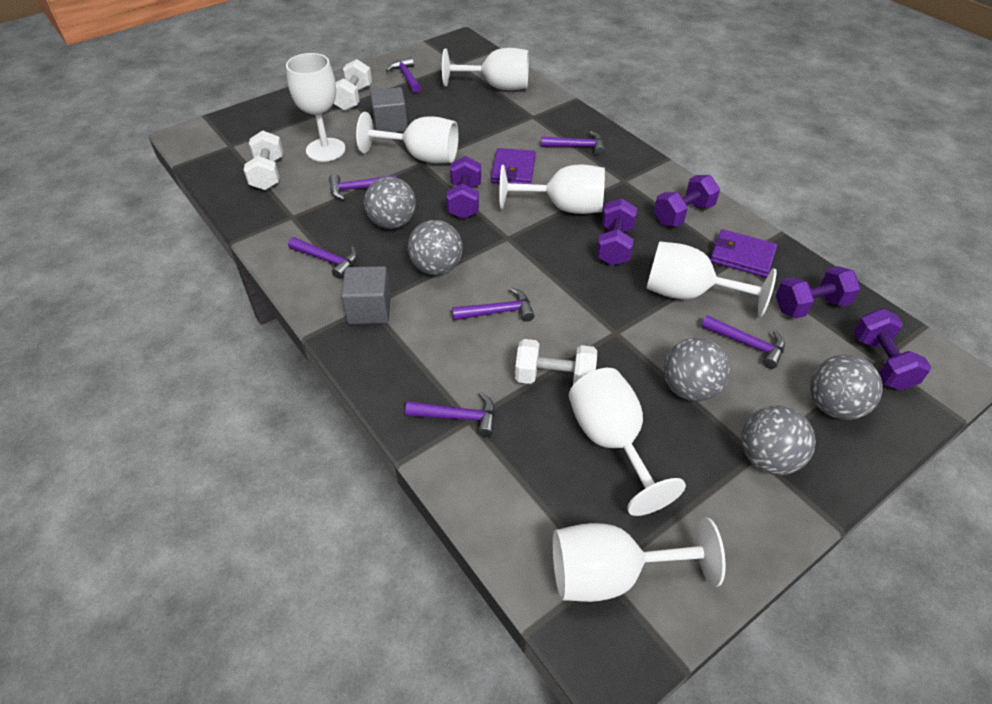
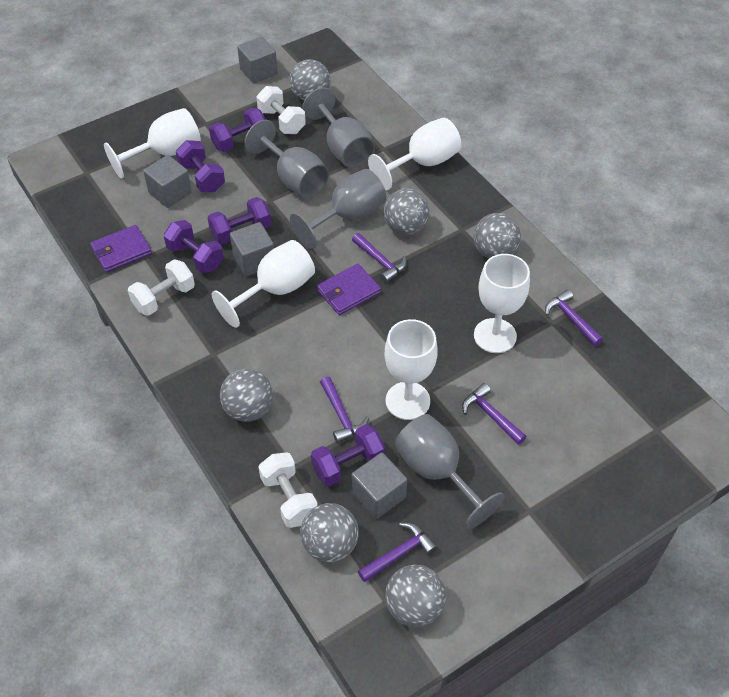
grey ball: [364,176,416,229] [408,220,463,275] [664,338,730,401] [741,405,816,475] [810,355,883,420] = 5 -> [220,369,273,422] [289,59,331,101] [300,503,359,562] [383,188,430,235] [385,565,446,627] [474,213,521,259] = 6
grey cube: [341,266,391,324] [370,87,408,133] = 2 -> [143,155,192,208] [230,222,274,276] [237,37,278,83] [351,452,407,519] = 4
grey goblet: none = 0 -> [245,120,329,198] [290,169,386,249] [302,87,375,168] [395,414,504,529] = 4
purple hammer: [288,237,357,279] [329,174,396,200] [386,57,421,93] [405,392,495,437] [452,288,534,322] [541,131,605,155] [701,315,785,369] = 7 -> [320,377,369,443] [352,233,407,283] [358,523,437,582] [462,383,527,445] [545,289,603,346] = 5
white goblet: [286,53,346,162] [356,112,459,163] [442,48,529,90] [499,165,605,214] [552,517,726,602] [569,368,686,516] [646,241,777,318] = 7 -> [104,108,201,178] [212,240,315,328] [368,118,461,190] [385,319,438,420] [474,254,530,353] = 5

